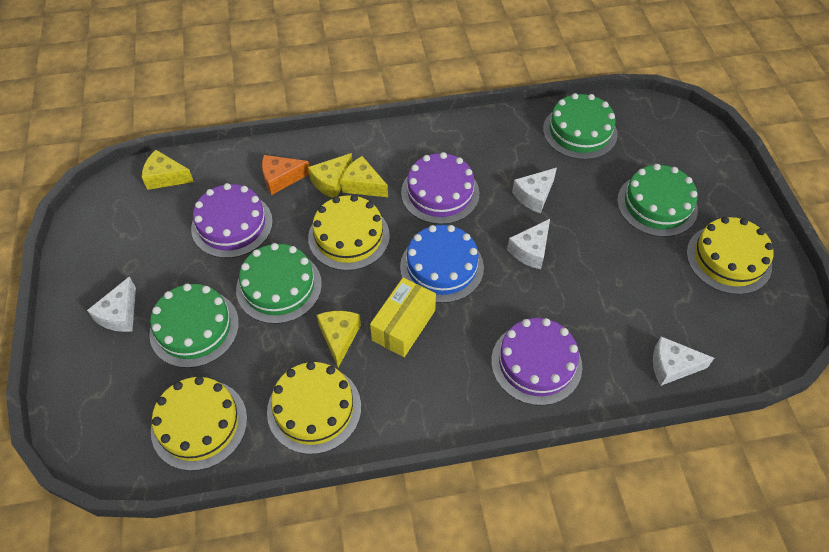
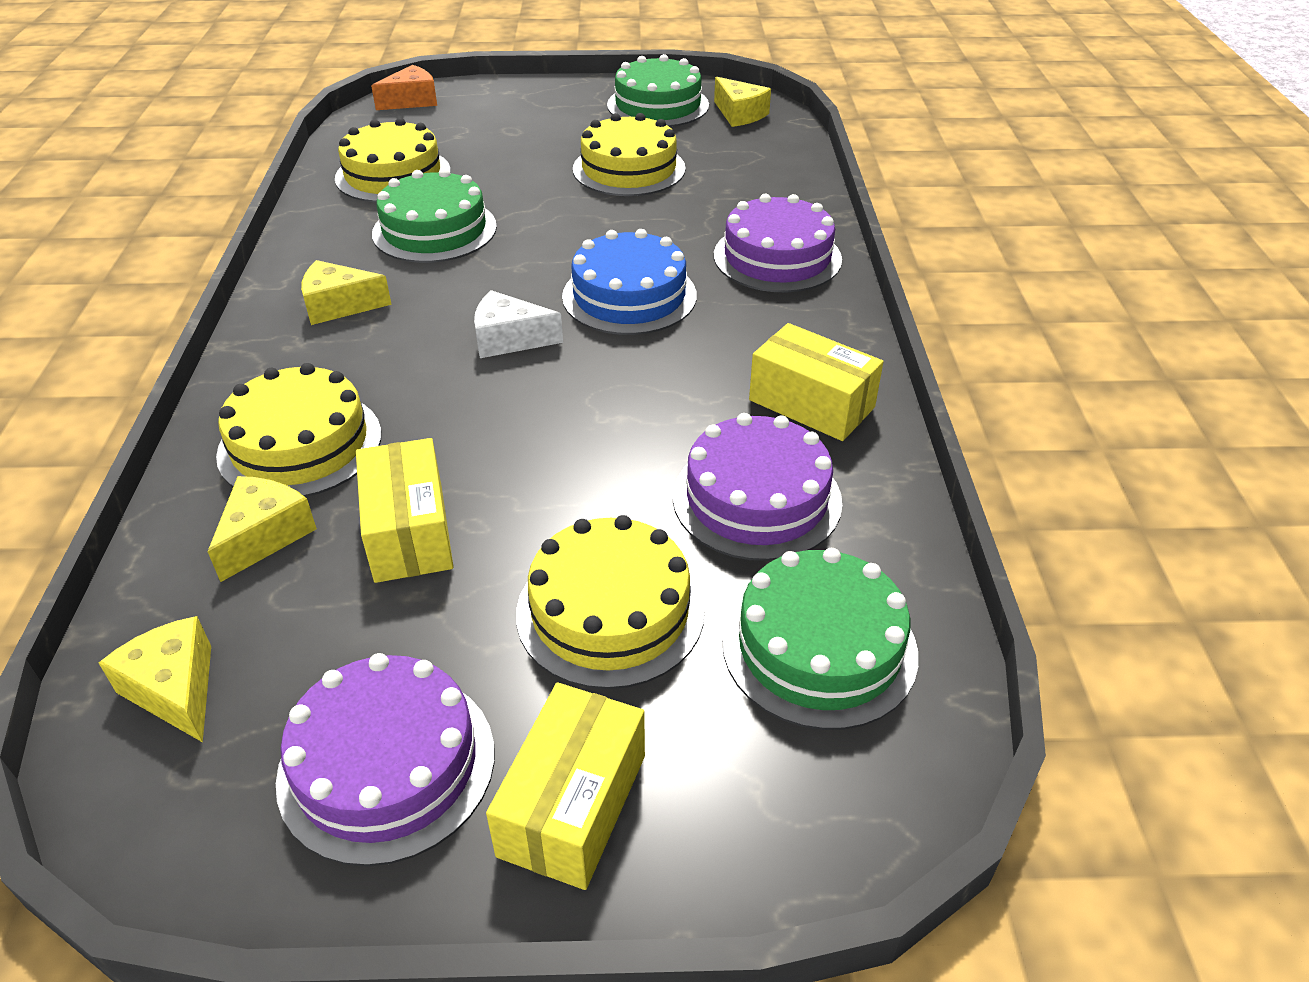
green cake: [149,283,239,368] [236,243,322,324] [543,93,618,160] [617,164,698,237] = 4 -> [372,169,497,263] [607,54,709,127] [722,548,918,730] = 3
white cheese: [87,277,136,332] [507,219,550,269] [512,168,557,214] [653,336,714,386] = 4 -> [474,290,563,358] = 1
yellow box: [370,277,436,357] = 1 -> [356,438,454,583] [486,682,645,890] [749,323,883,441] = 3

